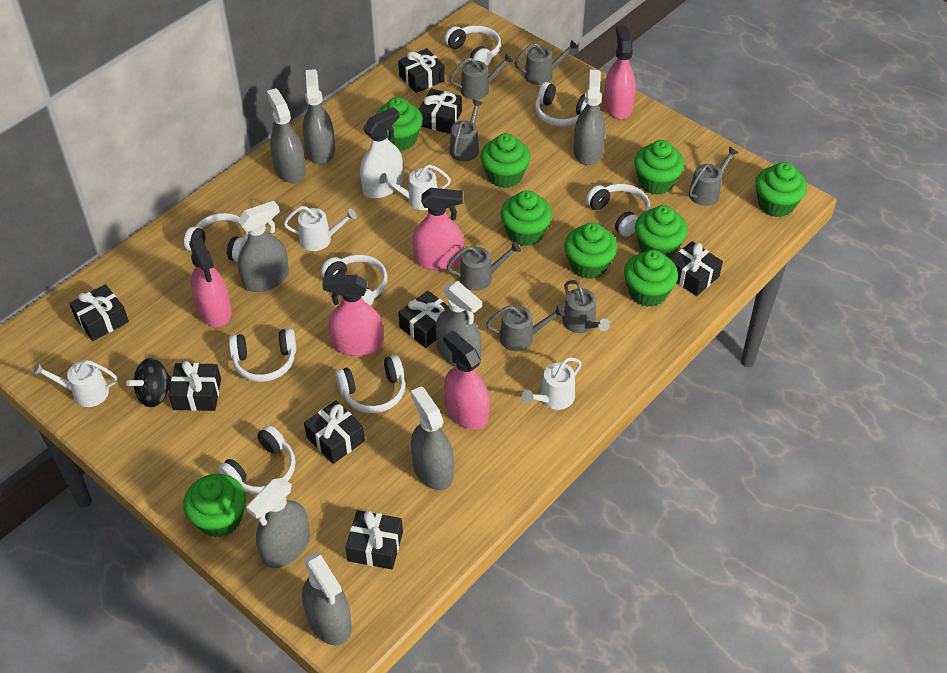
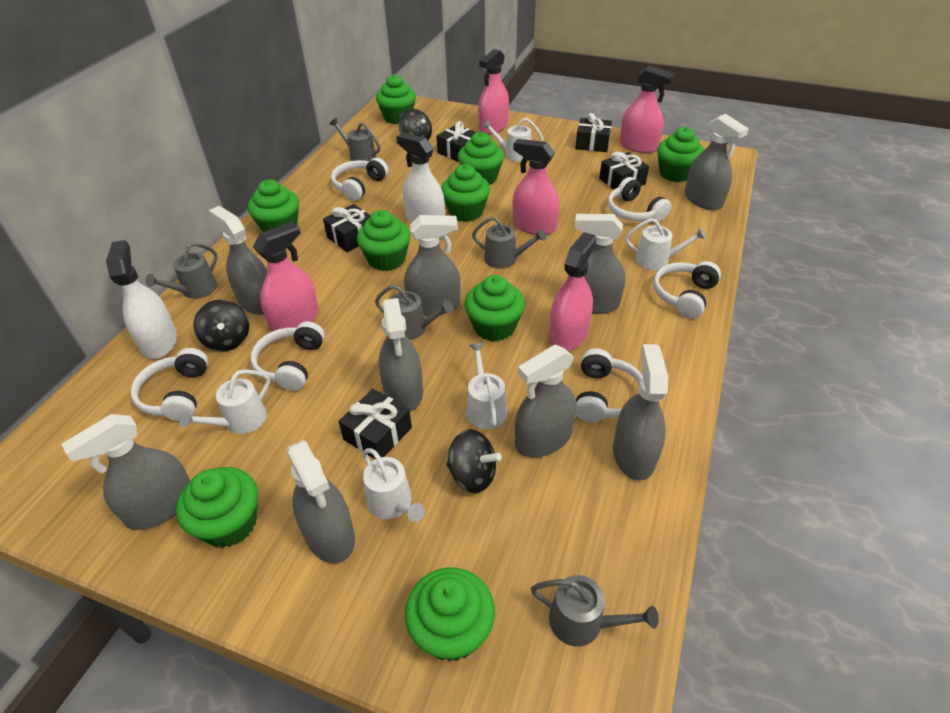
black gift: [69,284,129,341] [168,361,221,411] [304,400,365,464] [346,510,403,569] [398,48,445,93] [399,291,449,348] [419,88,462,134] [671,241,723,296] = 8 -> [323,204,371,252] [339,389,412,459] [436,121,477,162] [575,113,612,152] [599,152,649,190] = 5
black spinning top: [126,358,171,408] = 1 -> [194,299,249,351] [399,109,432,141] [447,429,501,493] = 3
grey spray bottle: [238,201,289,292] [246,478,310,568] [267,88,306,183] [302,552,352,645] [303,69,335,165] [411,386,454,490] [436,281,482,367] [574,70,605,165] = 8 -> [62,414,190,530] [208,206,268,315] [286,440,355,563] [379,298,423,412] [404,215,460,316] [515,344,576,457] [574,214,625,314] [613,344,668,480] [685,114,749,210] = 9
grey watering can: [447,242,521,291] [450,53,513,100] [450,100,483,161] [486,305,565,351] [514,40,578,85] [562,280,610,333] [689,147,739,206] = 7 -> [145,243,218,299] [329,118,380,161] [375,284,454,340] [472,217,546,269] [531,575,659,646] = 5
white headphones: [184,213,248,262] [218,425,296,494] [229,328,296,382] [321,255,387,306] [335,355,405,413] [444,25,501,66] [535,82,587,127] [586,184,650,237] = 8 -> [130,348,208,421] [251,321,325,391] [331,158,389,201] [576,348,643,423] [608,177,671,222] [653,261,721,319] = 6
white spray bottle: [360,107,403,199] = 1 -> [106,240,177,359] [396,133,445,223] = 2
white watering can: [33,360,118,407] [284,206,357,251] [379,165,451,210] [522,357,582,410] = 4 -> [179,369,270,434] [363,448,425,522] [467,343,507,429] [482,118,544,162] [625,218,706,270] = 5

